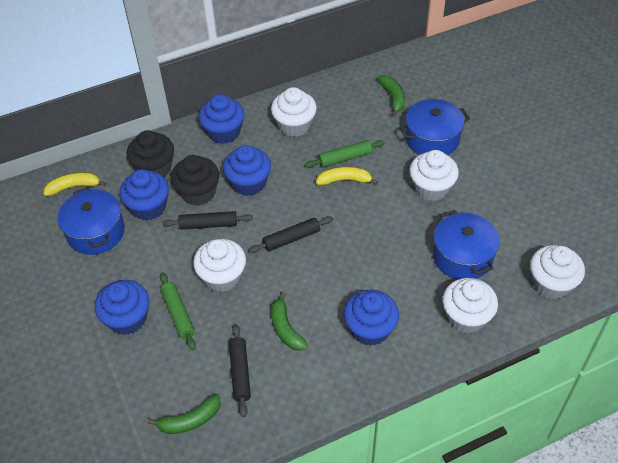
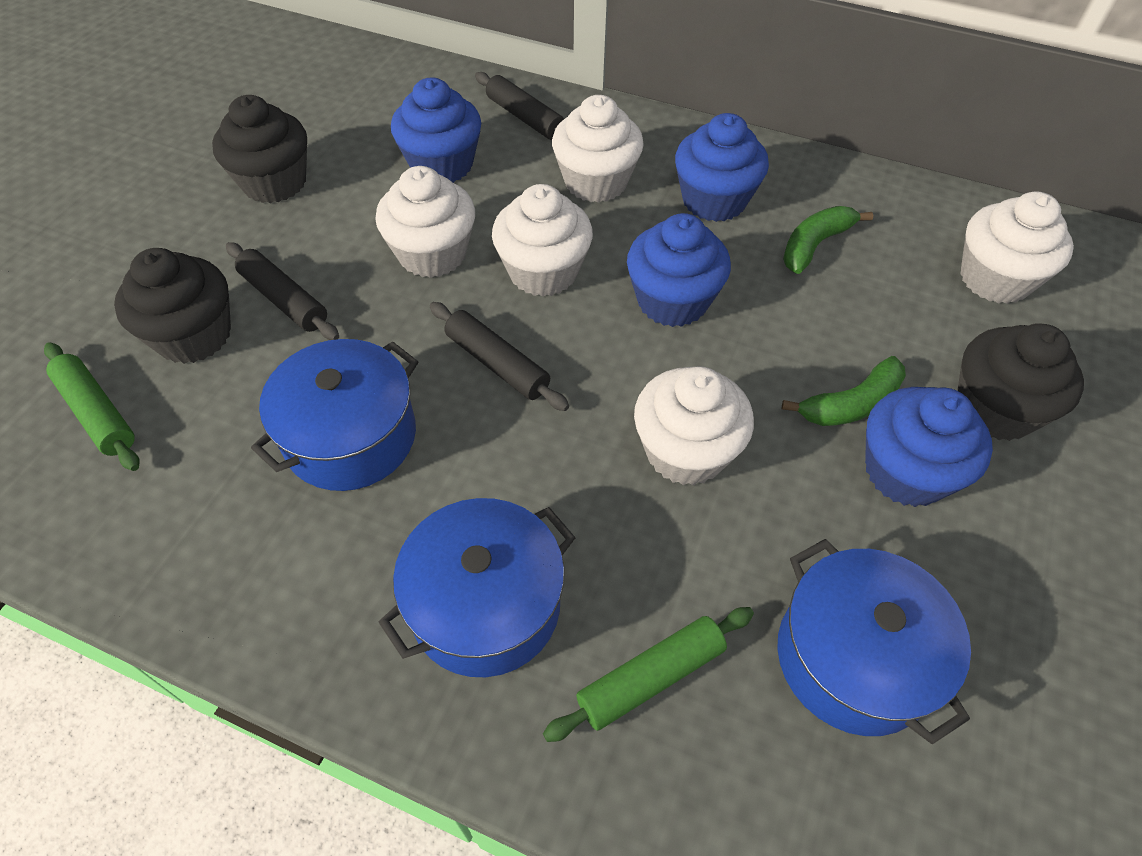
black cupcake: [127,130,174,177] [171,155,219,206] = 2 -> [114,248,231,364] [212,95,307,203] [957,323,1084,441] = 3
blue cupcake: [94,280,149,335] [119,169,169,221] [199,94,244,144] [223,145,271,196] [344,290,399,346] = 5 -> [391,78,481,183] [627,213,731,327] [675,113,769,222] [865,387,993,507] = 4
green banana: [148,394,221,434] [271,292,308,351] [377,75,405,116] = 3 -> [782,356,906,426] [783,206,873,274] = 2
yellow banana: [43,172,106,196] [316,166,378,186] = 2 -> none = 0

